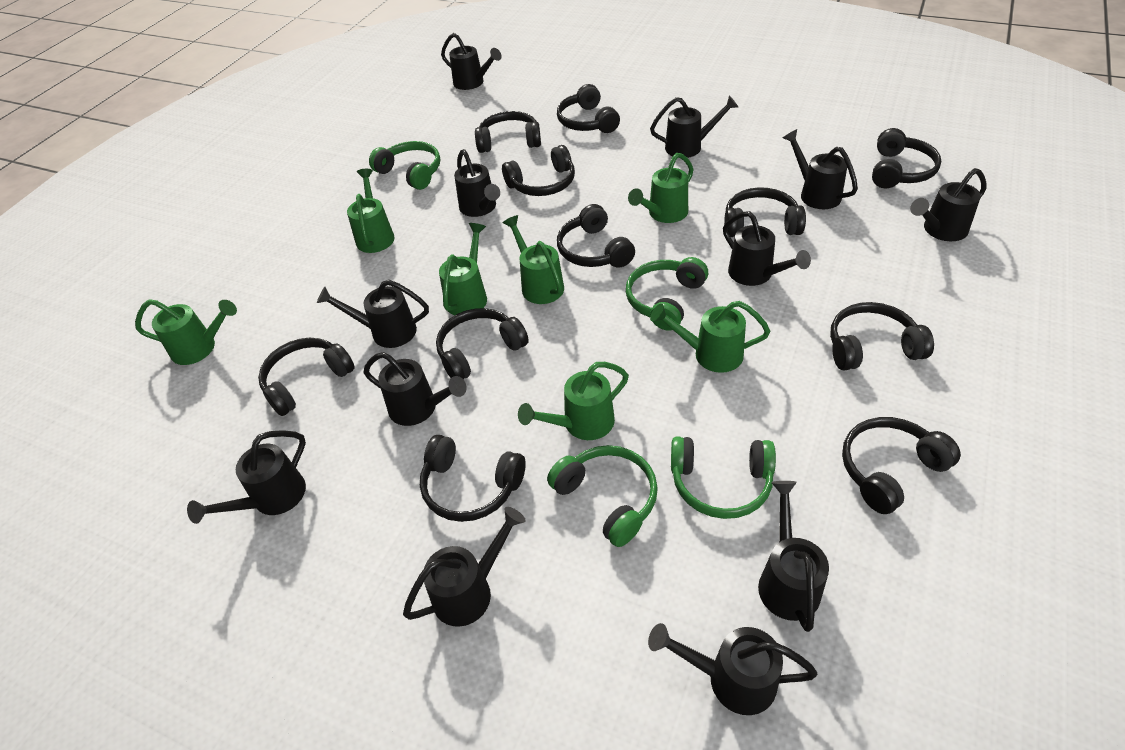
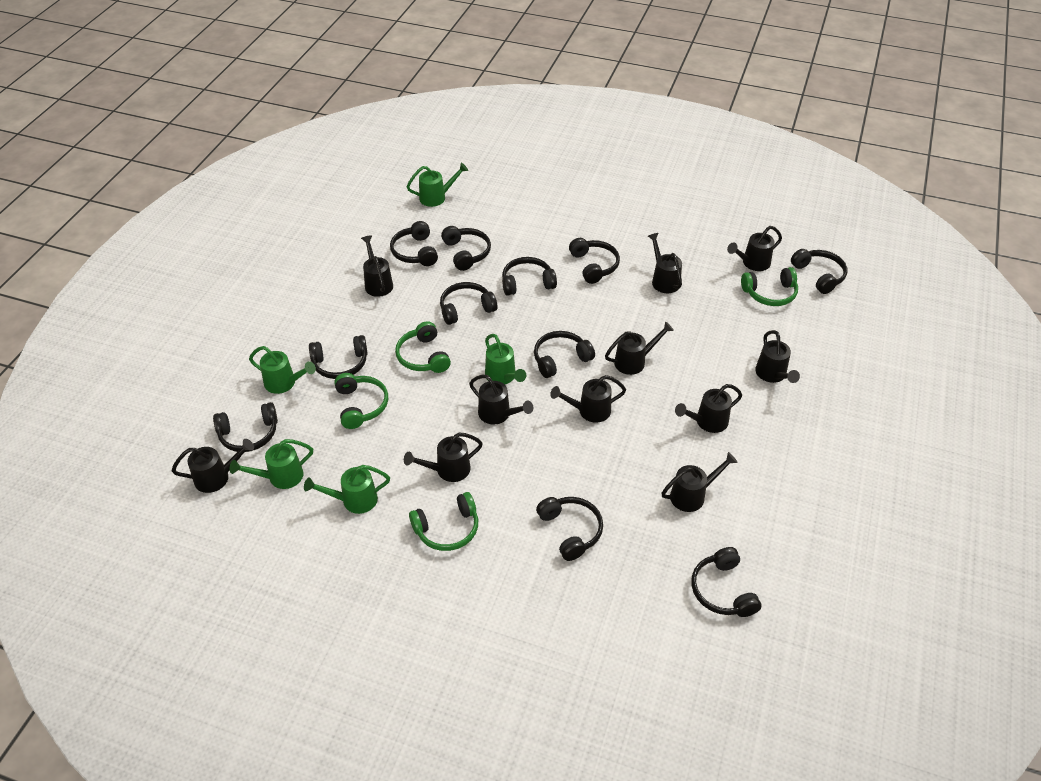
black watering can: [187,430,306,524] [317,280,429,348] [364,352,467,426] [403,507,526,627] [441,33,502,90] [454,149,500,217] [648,623,817,715] [650,95,738,158] [723,211,811,286] [758,481,829,632] [783,129,858,209] [910,168,987,241] = 12 -> [172,439,254,493] [361,235,393,297] [404,433,483,482] [469,375,533,425] [550,375,626,423] [605,321,674,375] [648,233,682,293] [661,452,738,512] [675,384,742,433] [727,226,782,271] [755,330,800,383] = 11
green watering can: [135,299,237,365] [347,169,395,253] [439,223,487,315] [503,215,564,304] [518,362,629,440] [628,153,694,223] [650,301,770,373] = 7 -> [230,439,313,489] [249,346,316,394] [304,465,390,514] [407,163,468,207] [485,334,526,385] = 5

